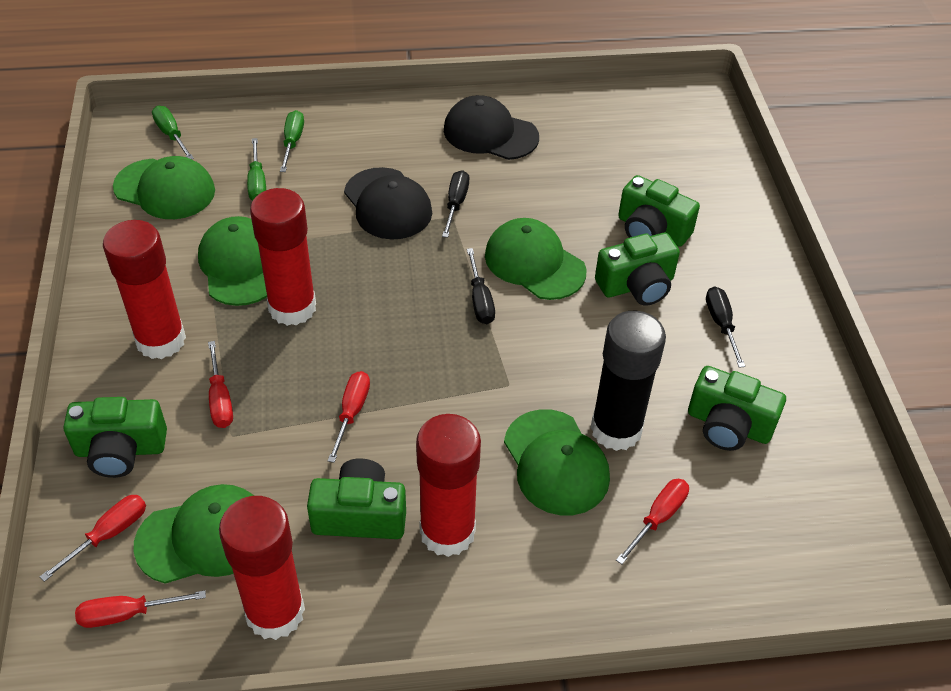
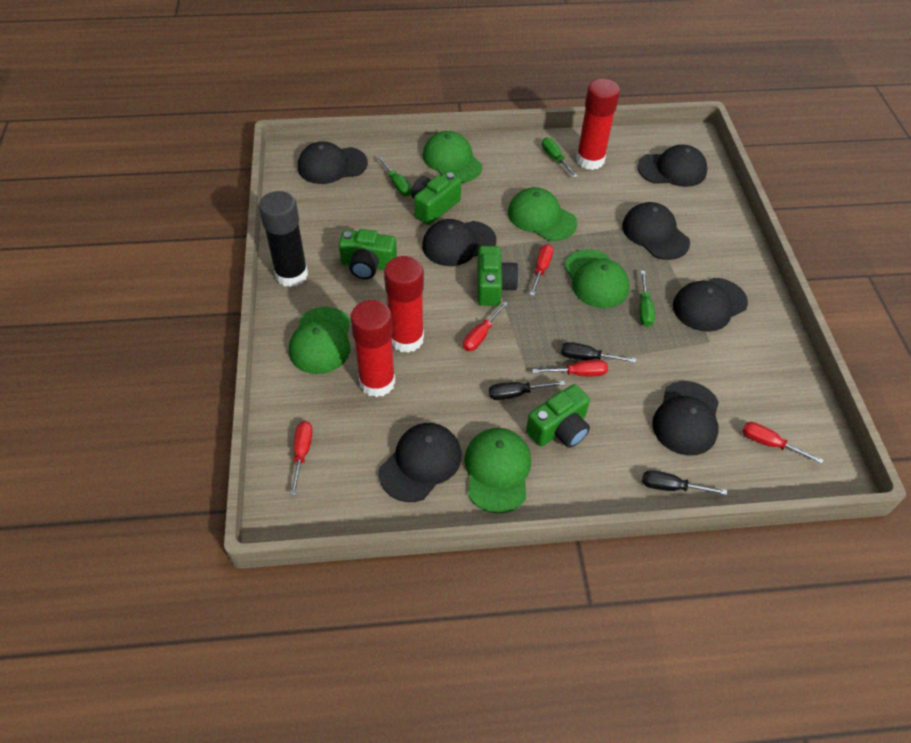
black cap: [344,167,432,239] [444,95,539,160] = 2 -> [298,141,368,184] [379,423,462,502] [422,219,496,266] [622,202,690,260] [637,145,707,187] [652,381,719,456] [673,278,748,332] = 7
green camera: [64,397,167,478] [307,459,406,539] [595,233,680,306] [618,175,700,247] [688,366,786,451] = 5 -> [339,229,397,279] [411,172,461,225] [477,246,519,306] [526,384,590,448] = 4
red glue stick: [103,220,186,359] [219,496,305,640] [250,188,316,326] [416,414,481,557] = 4 -> [350,300,395,397] [384,256,424,353] [576,79,620,170] = 3

